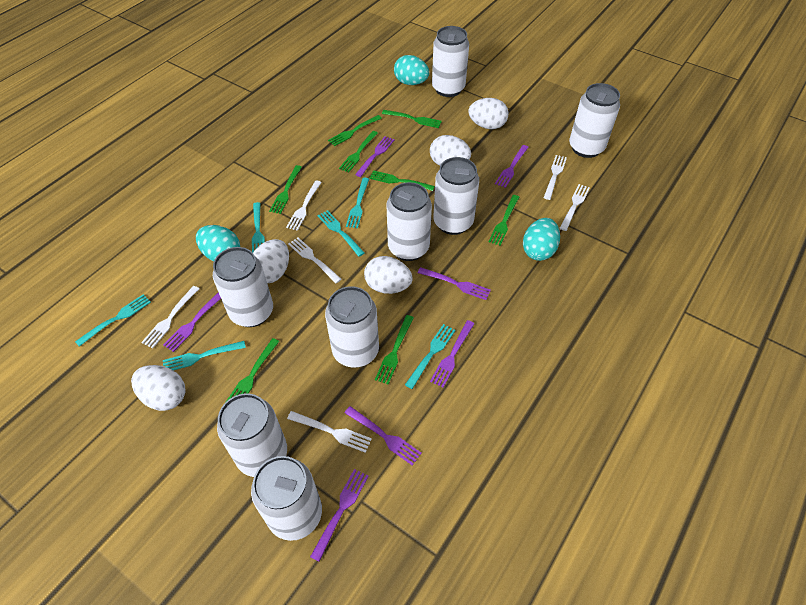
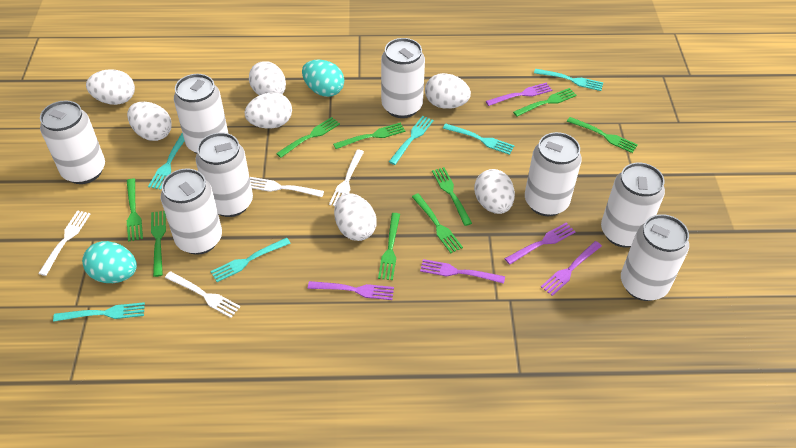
green fork: [224,338,279,404] [269,165,302,214] [328,115,382,146] [339,131,378,172] [369,170,435,191] [375,315,414,384] [382,110,442,128] [489,195,519,246] = 8 -> [127,179,143,242] [151,211,166,277] [276,117,340,158] [333,123,405,149] [378,213,400,280] [412,193,463,253] [432,167,472,226] [513,88,577,117] [567,117,638,153] = 9
purple fork: [163,292,221,352] [310,469,368,562] [344,406,422,465] [355,136,394,177] [418,267,491,300] [430,320,475,387] [495,145,529,188] = 7 -> [308,281,394,300] [420,259,505,284] [486,82,552,106] [504,222,575,265] [541,241,602,296] = 5
turquoise egg: [196,225,240,261] [394,55,429,85] [523,218,560,261] = 3 -> [82,241,137,283] [302,60,344,97] = 2
white egg: [131,365,185,411] [253,239,289,283] [364,256,413,294] [430,135,471,166] [468,98,509,129] = 5 -> [86,69,135,105] [127,102,172,141] [245,92,292,128] [249,61,286,95] [334,193,377,241] [425,73,471,109] [474,169,515,214] = 7
white fork: [141,286,199,348] [286,180,322,231] [287,411,372,453] [288,238,342,284] [544,155,567,200] [560,184,590,231] = 6 -> [38,210,90,276] [165,271,240,318] [250,177,324,197] [329,150,364,206] = 4

